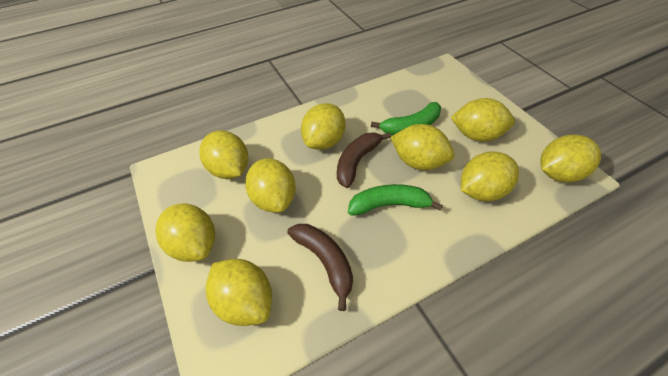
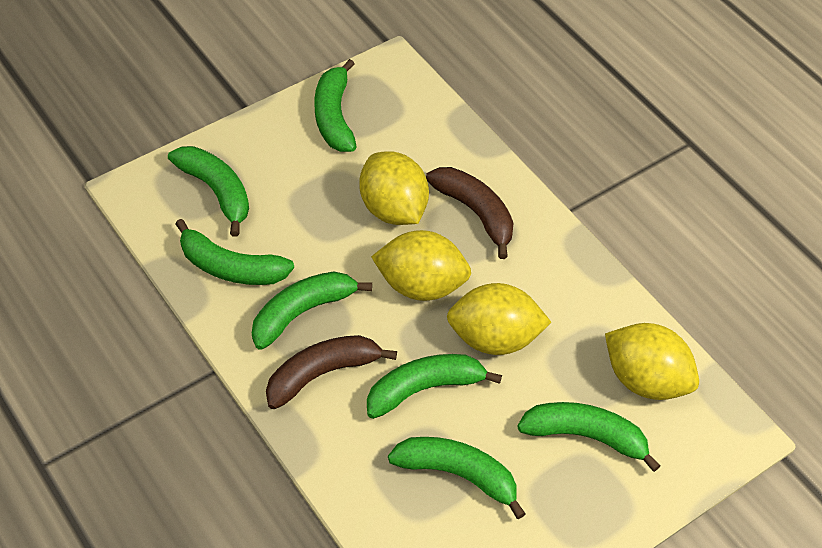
green banana: [348,184,443,215] [371,102,441,135] = 2 -> [168,146,249,237] [175,219,294,285] [252,272,372,350] [314,59,357,152] [367,354,502,419] [388,437,526,519] [517,402,660,472] = 7
yellow lemon: [155,204,215,262] [199,130,248,179] [206,259,272,326] [245,158,296,213] [301,103,346,150] [391,124,454,170] [451,98,515,142] [461,152,519,201] [540,135,601,182] = 9 -> [359,151,429,225] [371,230,471,301] [447,283,551,355] [605,323,699,400] = 4

